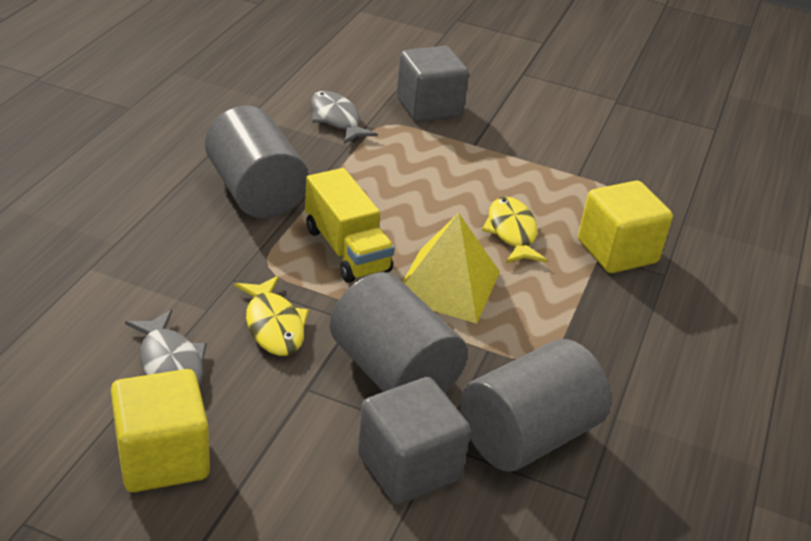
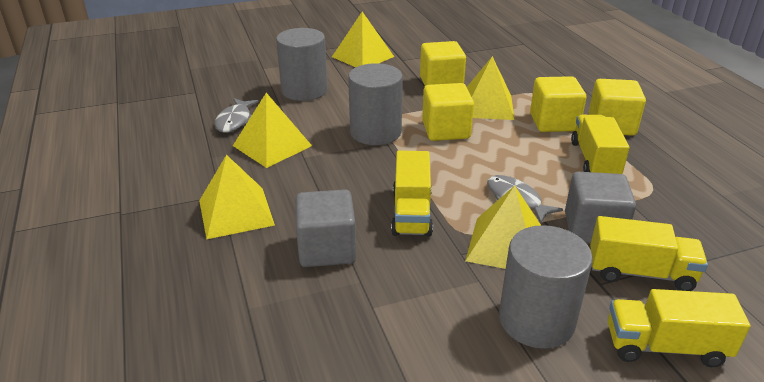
yellow cube: [111,369,210,492] [578,181,673,273] = 2 -> [420,41,466,86] [422,83,474,141] [530,76,587,132] [589,79,646,136] = 4
yellow fish: [234,276,309,356] [482,197,548,263] = 2 -> none = 0
yellow pyramid: [403,213,500,324] = 1 -> [199,155,275,239] [233,93,312,168] [332,12,394,67] [465,186,541,269] [467,56,515,120] = 5
yellow truck: [305,168,395,283] = 1 -> [391,151,433,237] [571,115,630,174] [590,216,708,291] [608,289,750,367] = 4

